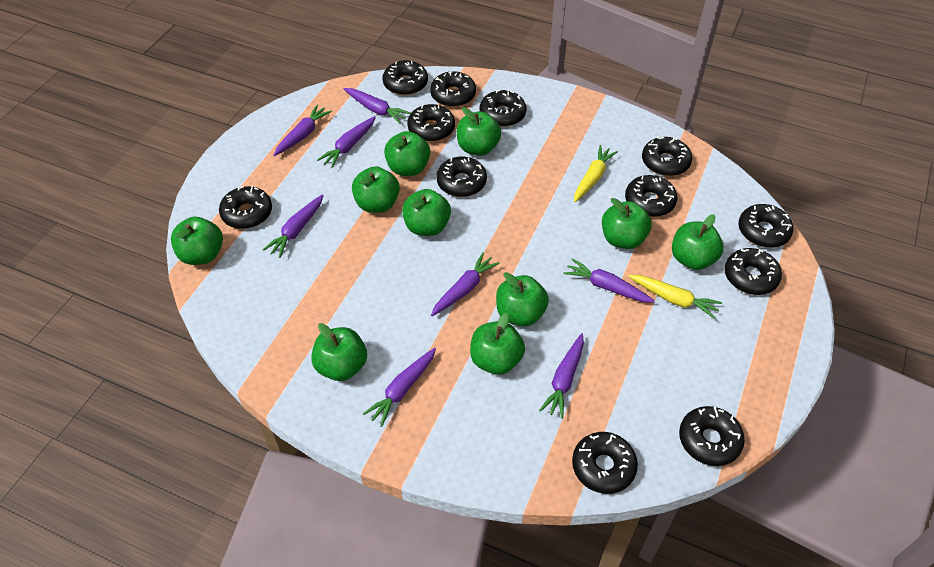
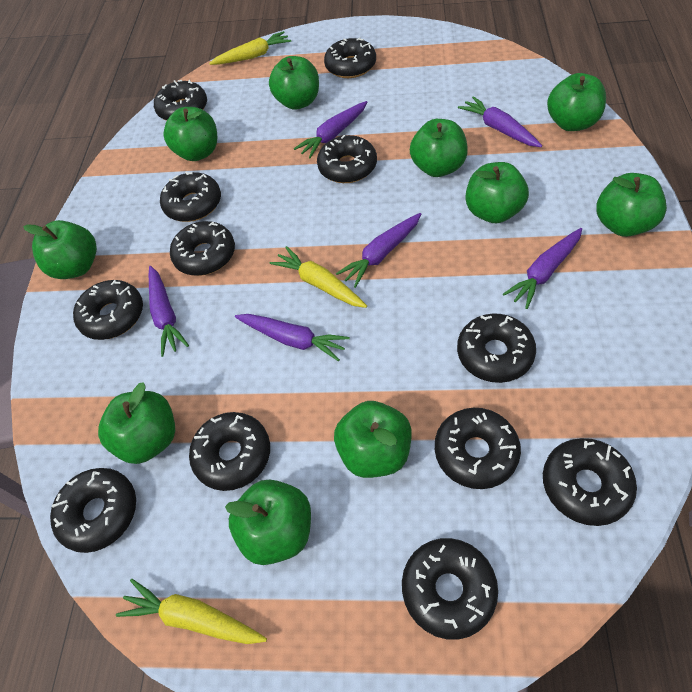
purple carrot: [263,194,324,258] [274,105,332,156] [317,116,376,168] [344,88,411,124] [363,348,436,427] [431,252,500,316] [539,333,584,419] [564,258,655,303] = 8 -> [149,266,189,357] [235,314,350,361] [294,101,367,158] [336,213,421,288] [458,96,542,147] [503,228,582,309] = 6
yellow carrot: [574,145,618,202] [628,275,722,319] = 2 -> [116,579,267,644] [209,31,291,65] [270,246,367,308] = 3

